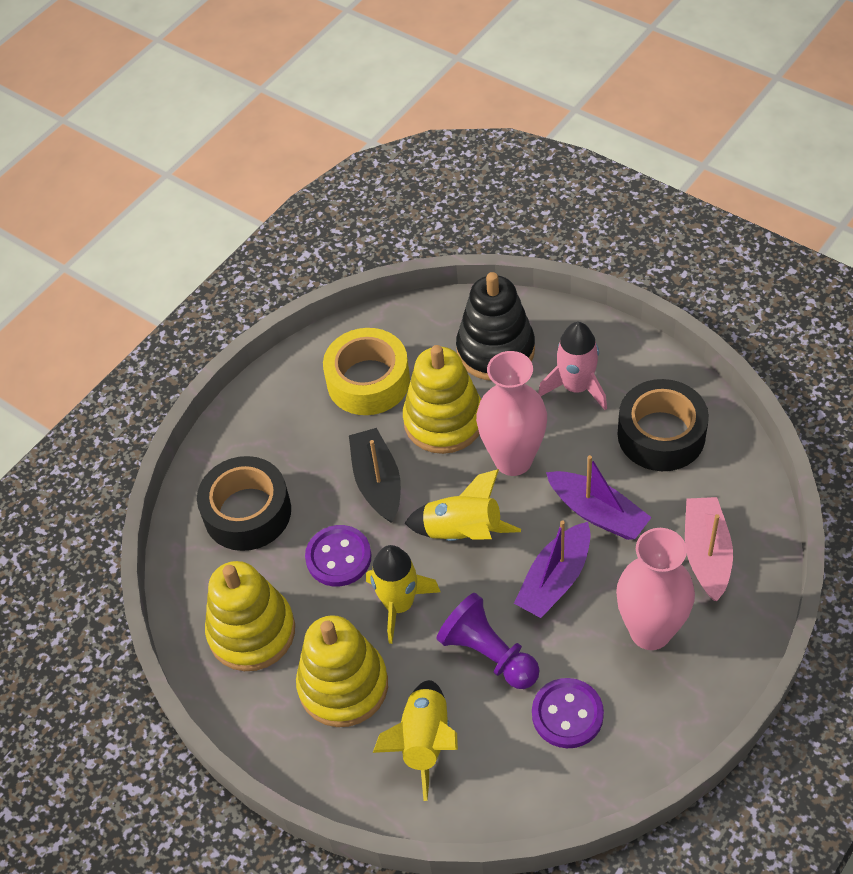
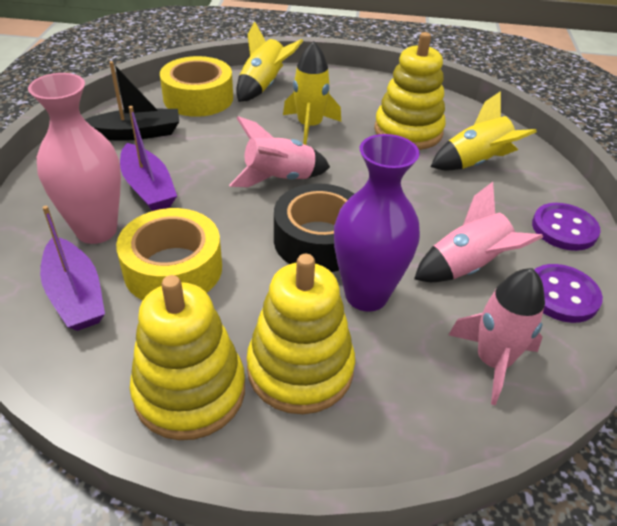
black stacking toy: [456,272,535,381] = 1 -> none = 0
black tape: [197,456,291,551] [618,379,709,471] = 2 -> [274,183,354,272] = 1
pink boat: [685,497,733,601] = 1 -> none = 0
pink rocket: [538,322,607,410] = 1 -> [229,116,330,187] [414,182,543,282] [449,268,545,405] = 3
pink vase: [476,351,547,476] [616,528,695,650] = 2 -> [28,73,121,244] = 1
purple pawn: [436,593,540,689] = 1 -> none = 0
purple vase: none = 0 -> [334,134,420,312] = 1
yellow tape: [323,328,410,415] = 1 -> [116,208,222,300] [160,56,233,117] = 2

